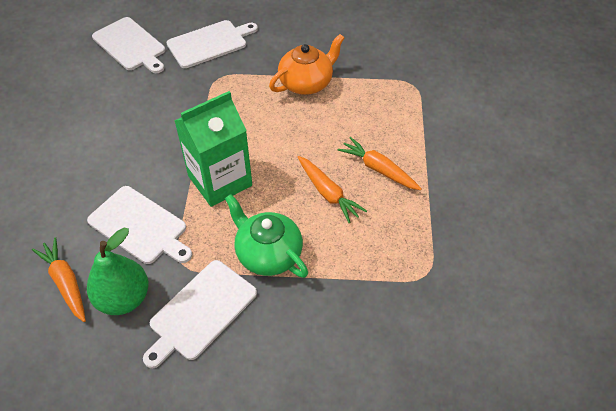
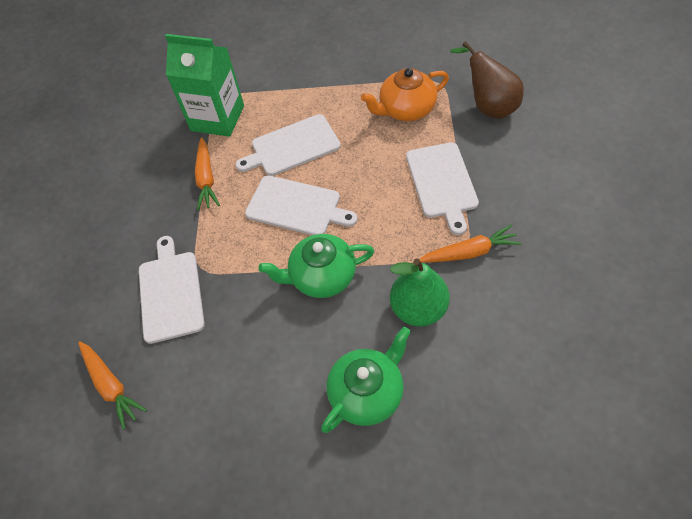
brown pear: none = 0 -> [450,41,524,119] = 1
green teapot: [225,194,308,278] = 1 -> [258,234,374,298] [321,327,411,433] = 2

